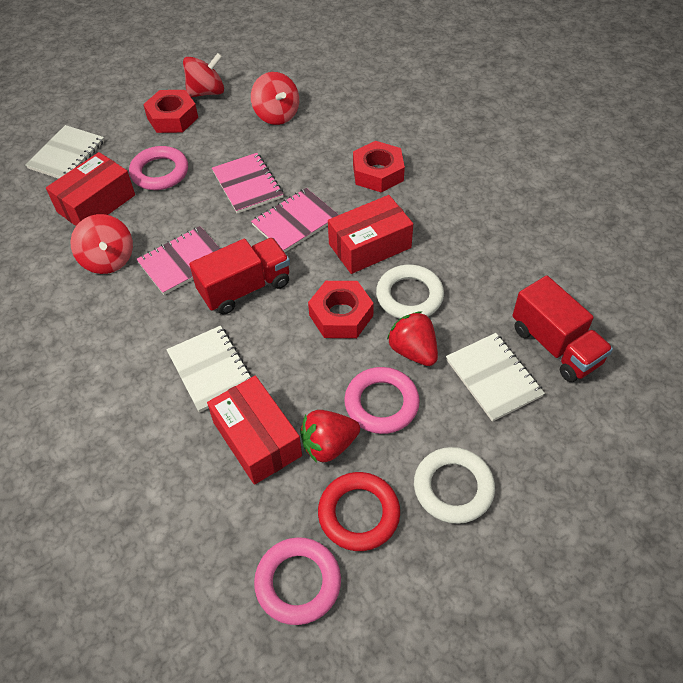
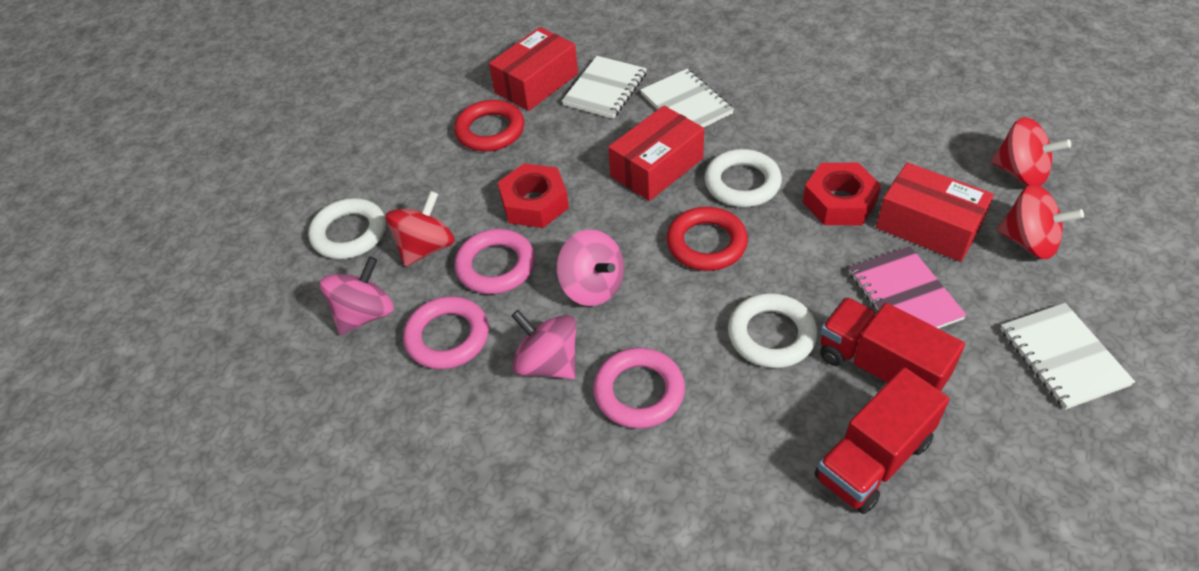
pink notebook: [136,226,220,295] [212,153,283,214] [251,188,339,252] = 3 -> [849,246,967,329] = 1
pink spinning top: none = 0 -> [320,257,394,335] [512,310,576,379] [556,230,624,306] = 3
red nut: [143,90,198,133] [308,281,374,338] [353,141,405,193] = 3 -> [498,163,569,228] [803,163,881,225] = 2
red ring: [318,472,400,551] = 1 -> [454,100,524,151] [667,207,748,271] = 2
red strawberry: [300,410,360,463] [387,311,438,366] = 2 -> none = 0
white ring: [376,265,444,319] [414,447,495,524] = 2 -> [308,198,386,259] [704,149,782,207] [728,293,817,368] = 3

